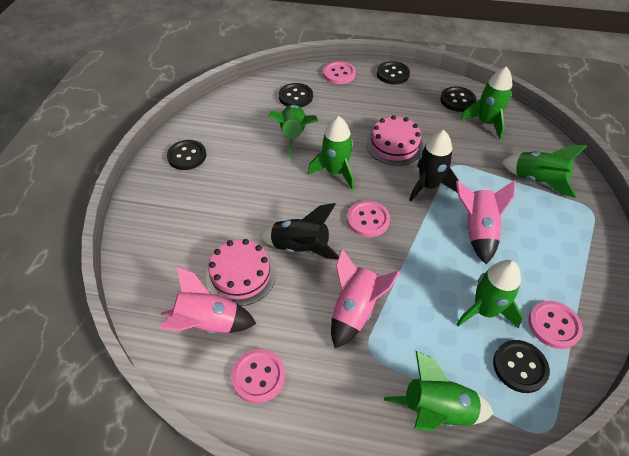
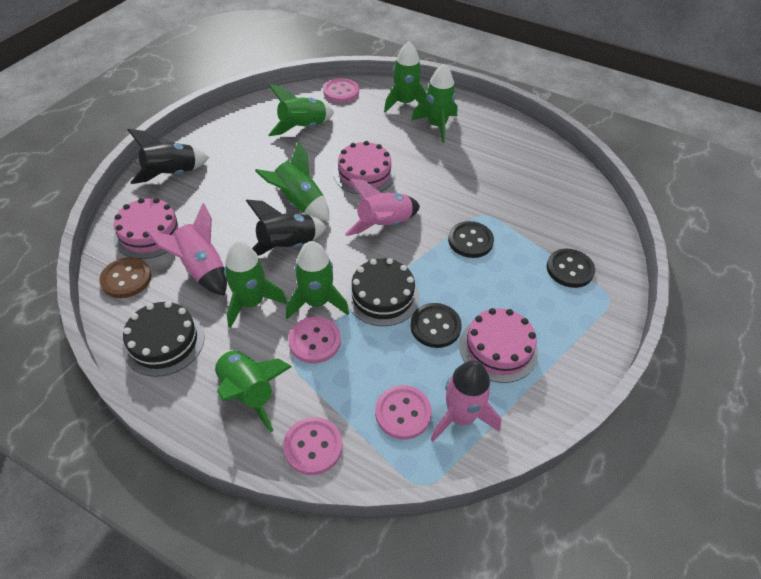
black button: [167,140,206,170] [279,83,313,107] [377,61,410,85] [440,86,476,112] [493,340,550,393] = 5 -> [410,303,462,348] [448,221,494,258] [546,249,595,288] = 3
black cake: none = 0 -> [123,301,205,377] [346,258,420,326] = 2
brown button: none = 0 -> [99,257,152,298] = 1
green rocket: [268,105,318,158] [308,116,354,190] [384,351,493,431] [456,260,523,329] [460,66,512,140] [502,145,587,198] = 6 -> [215,350,292,432] [224,241,287,328] [255,141,329,221] [268,84,334,136] [286,241,349,319] [384,41,427,113] [411,64,458,143] = 7
pink cake: [206,239,276,306] [366,115,423,166] = 2 -> [114,198,184,259] [334,141,396,194] [459,308,538,383] = 3

